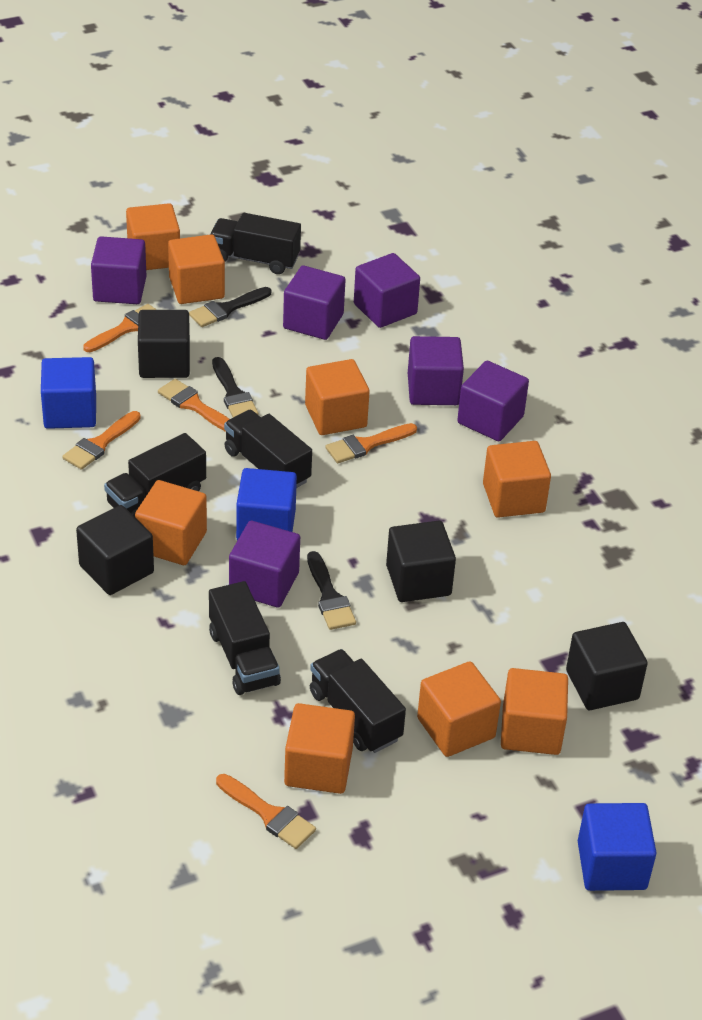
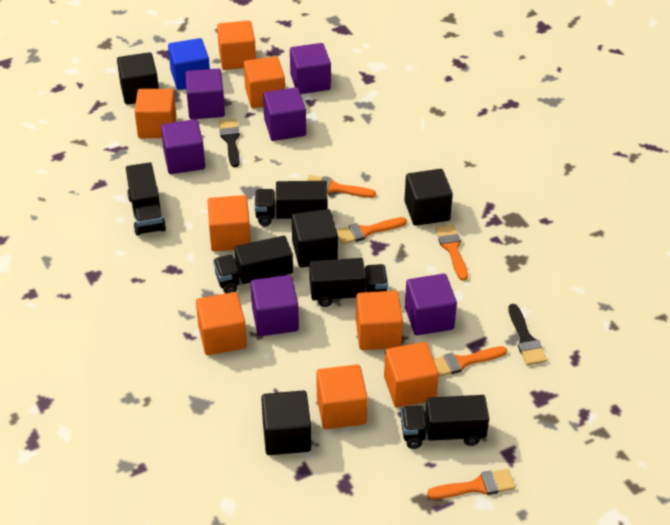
black brush: [189,287,271,327] [212,357,258,417] [307,551,356,630] = 3 -> [219,119,240,167] [508,304,547,365] = 2
blue cube: [41,357,96,429] [236,468,297,541] [578,803,657,891] = 3 -> [168,38,210,90] = 1

